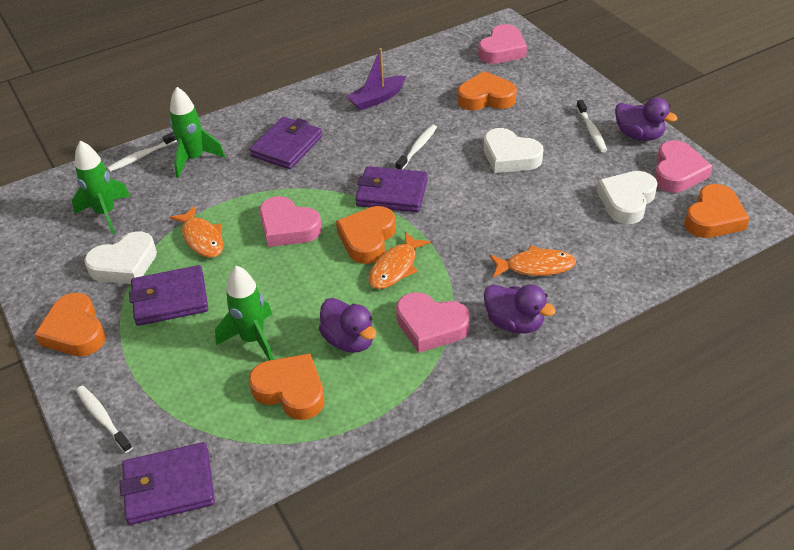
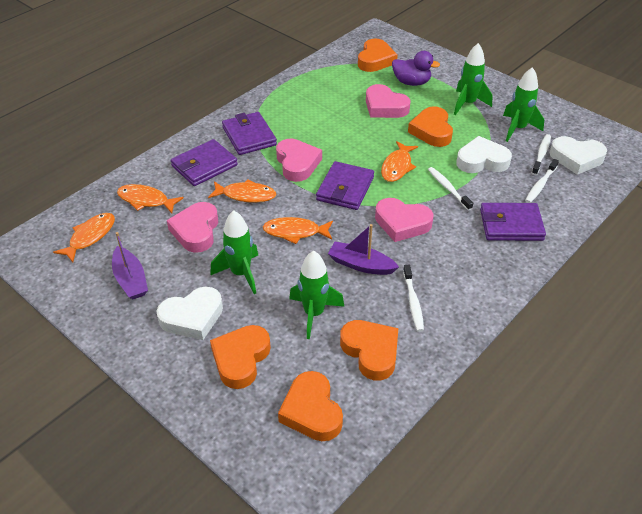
green rocket: [72,141,131,234] [170,87,225,178] [215,266,274,360] = 3 -> [210,210,258,294] [289,250,345,339] [454,43,493,115] [503,67,544,142] = 4
orange fish: [169,206,223,258] [368,231,431,289] [489,246,576,278] = 3 -> [53,213,115,262] [117,184,183,213] [208,179,276,203] [263,217,333,244] [381,141,418,182] = 5
purple boat: [346,48,406,110] = 1 -> [112,232,148,299] [328,224,399,275] = 2
purple duck: [319,298,376,353] [484,284,556,334] [615,97,678,141] = 3 -> [392,51,440,86] = 1

